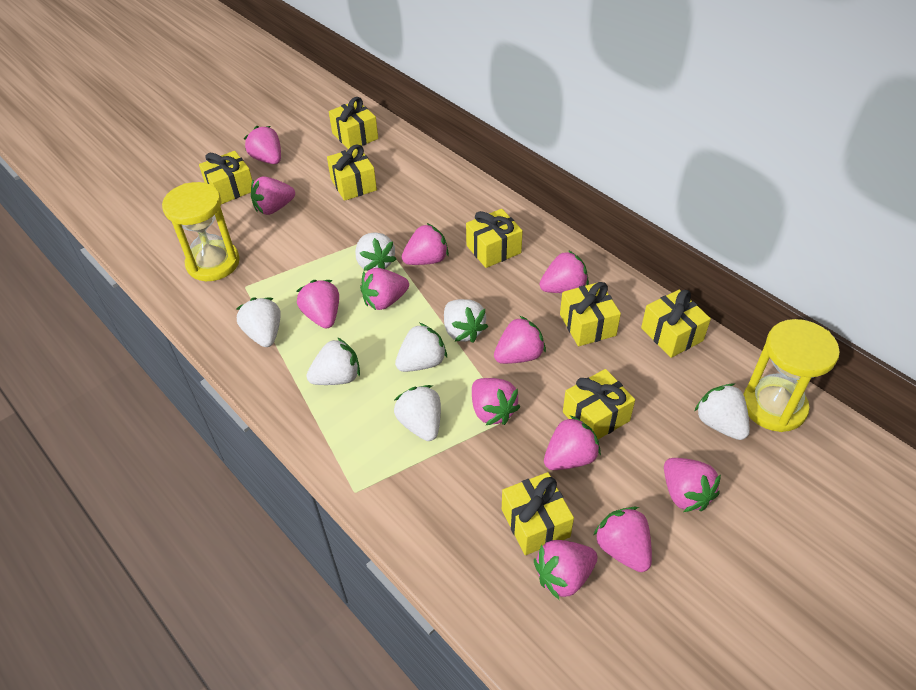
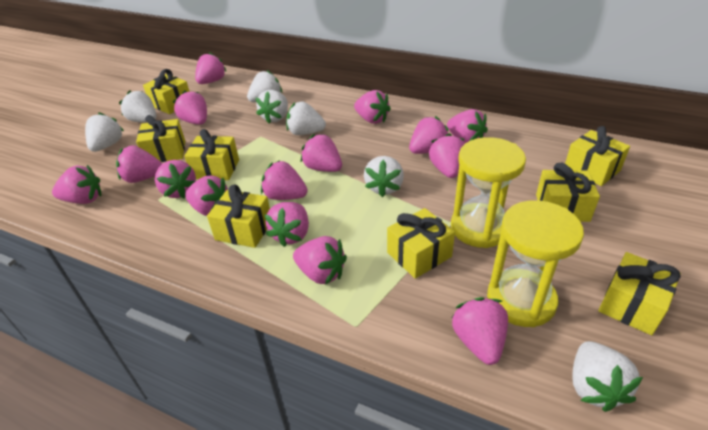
pink strawberry: [244,126,281,164] [251,176,295,215] [297,280,339,328] [360,268,409,310] [402,223,449,265] [472,378,520,425] [494,316,546,364] [534,540,597,599] [539,250,589,293] [544,416,601,470] [594,507,652,572] [664,458,721,512] = 12 -> [52,165,101,204] [116,145,162,183] [155,160,196,199] [173,90,207,125] [185,175,228,216] [195,52,227,84] [261,160,308,200] [265,202,309,247] [293,236,347,285] [301,134,342,172] [354,90,391,124] [409,116,448,154] [429,133,465,178] [447,109,488,143] [452,297,508,365] = 15

